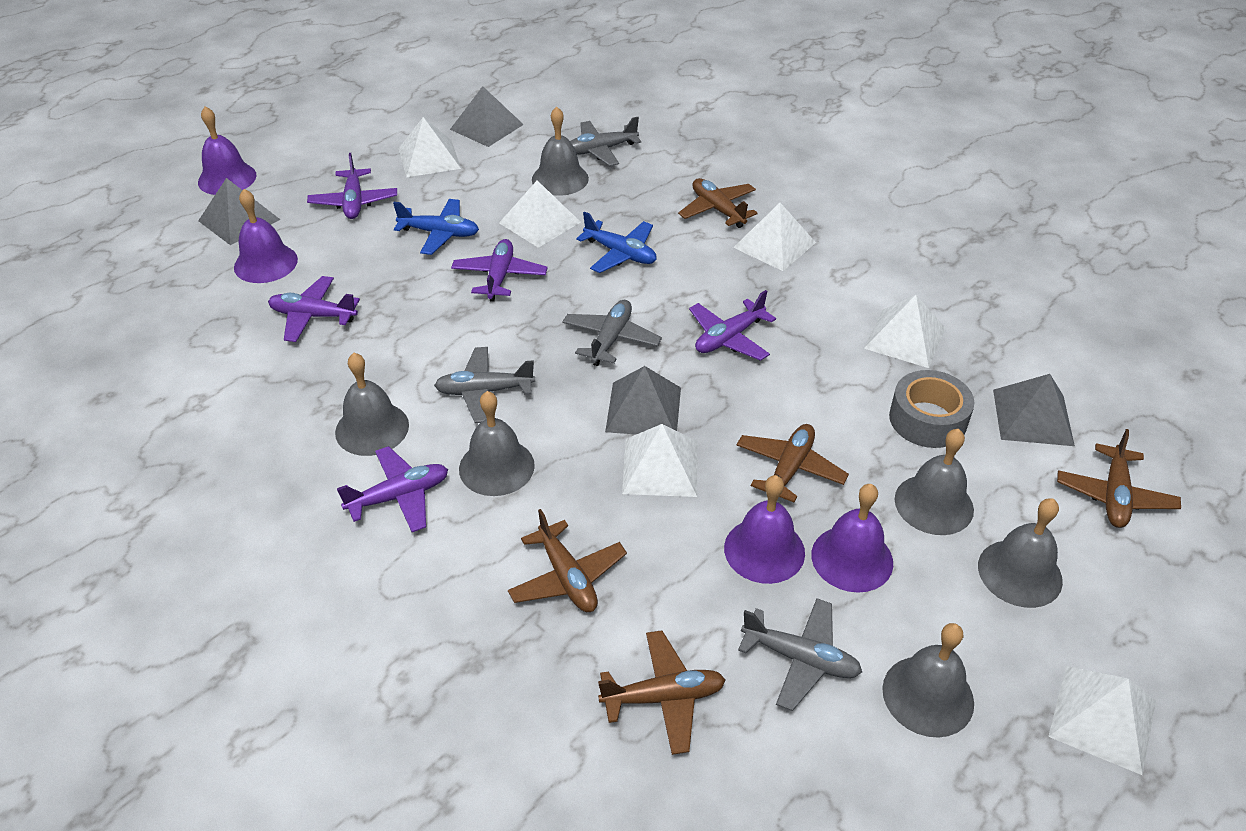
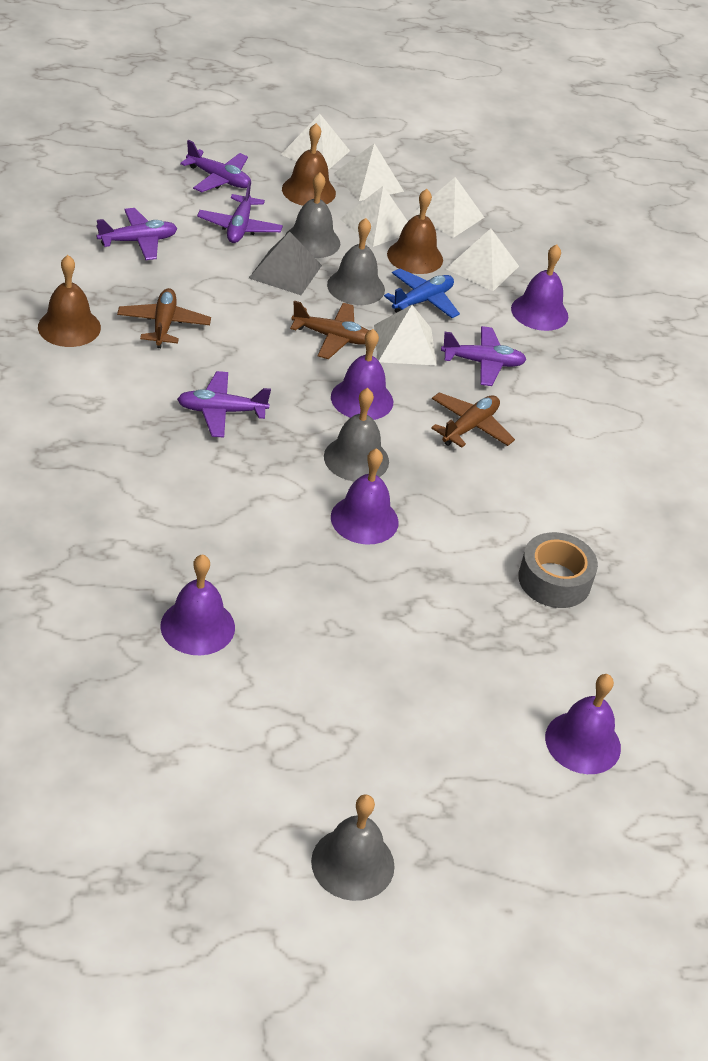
blue plane: [393,199,479,255] [576,211,656,273] = 2 -> [384,269,460,318] = 1
brown bell: none = 0 -> [38,255,101,347] [282,123,336,206] [387,189,443,274] = 3
brown plane: [508,509,627,612] [598,630,725,755] [678,178,757,228] [737,424,849,503] [1057,429,1181,528] = 5 -> [117,288,211,348] [290,301,369,359] [431,392,515,448] = 3
grey bell: [335,353,409,456] [459,391,535,496] [532,107,589,196] [882,623,974,738] [895,429,974,535] [978,498,1063,608] = 6 -> [285,172,340,258] [311,794,395,901] [324,388,389,482] [327,218,385,305] = 4
grey plane: [434,347,535,423] [562,300,662,366] [570,117,641,166] [738,598,862,711] = 4 -> none = 0
grey pyramid: [198,178,281,245] [450,86,524,147] [605,366,681,435] [993,374,1075,446] = 4 -> [249,231,322,295] = 1
purple bell: [198,106,256,195] [234,189,298,283] [724,475,805,584] [811,484,893,593] = 4 -> [160,554,235,656] [331,329,393,420] [331,448,399,545] [511,244,568,331] [545,674,621,774] = 5

